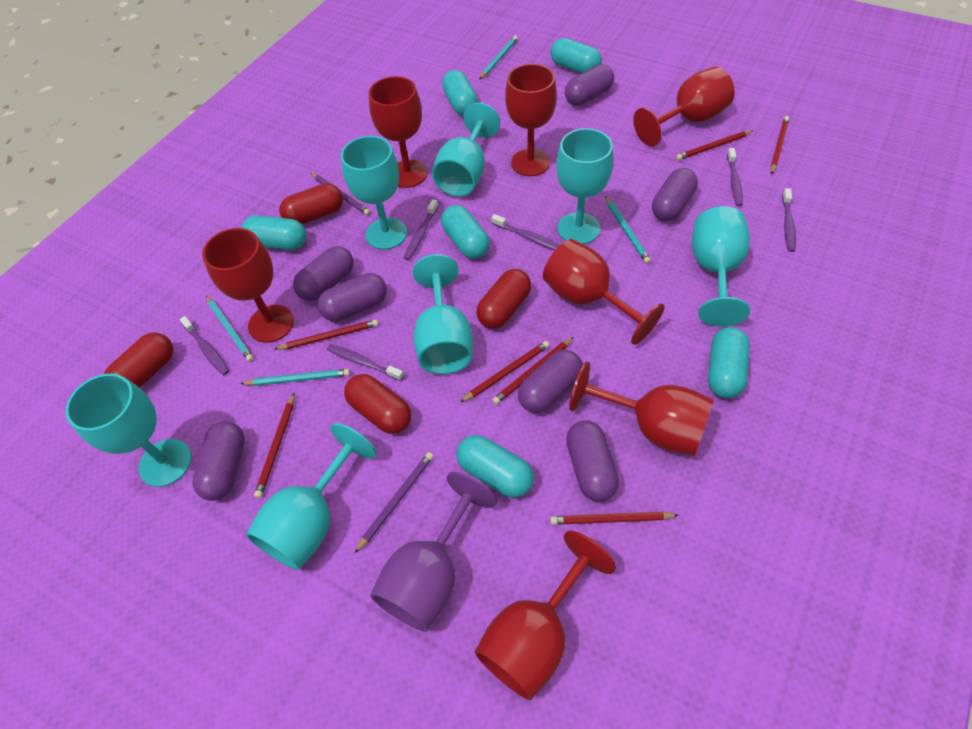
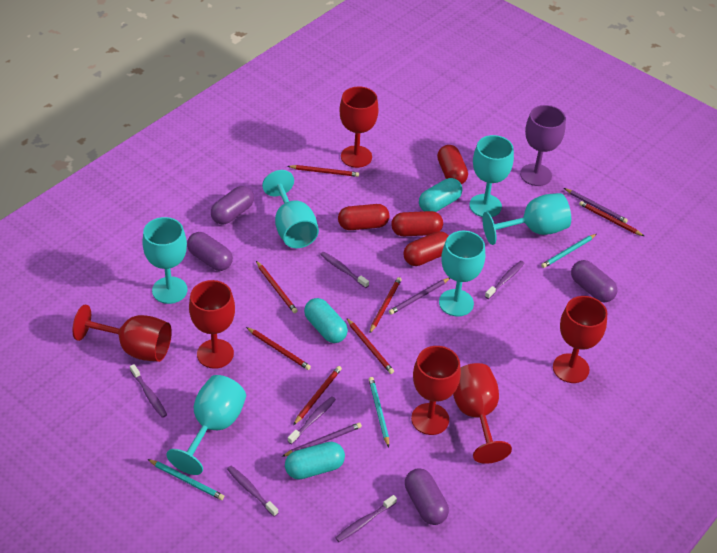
purple capsule: [192,421,245,501] [293,246,354,301] [318,273,387,322] [518,350,583,413] [565,64,614,106] [566,420,619,501] [652,168,698,221] = 7 -> [187,232,233,271] [211,186,254,225] [405,468,449,525] [571,260,617,302] = 4
purple pencil: [311,173,370,215] [355,452,433,553] = 2 -> [282,422,362,457] [389,278,450,315] [564,188,628,223] = 3
red goblet: [202,228,294,343] [369,76,427,188] [475,531,616,700] [505,64,557,176] [543,239,665,345] [569,362,714,456] [633,67,735,147] = 7 -> [72,305,172,362] [189,280,235,369] [340,87,379,168] [411,346,461,435] [453,363,512,464] [553,296,607,383] = 6
turquoise capsule: [242,215,307,250] [441,205,490,259] [442,70,478,116] [456,435,534,498] [551,38,602,73] [708,327,750,398] = 6 -> [285,442,345,480] [304,298,348,343] [419,178,462,212] = 3
turquoise goblet: [65,374,191,487] [246,423,377,570] [341,136,407,250] [413,254,473,374] [432,102,500,197] [556,128,613,244] [692,206,750,327] = 7 -> [142,217,188,304] [166,375,246,475] [262,170,319,248] [439,231,485,316] [469,135,514,217] [482,193,571,245] = 6
turquoise pencil: [206,295,254,362] [240,369,350,386] [479,36,518,80] [605,196,651,264] = 4 -> [147,459,224,500] [369,377,389,447] [541,234,597,268] = 3

